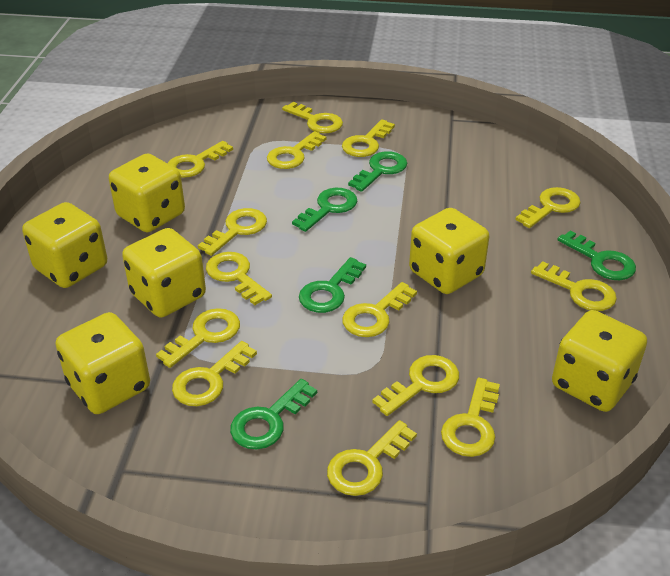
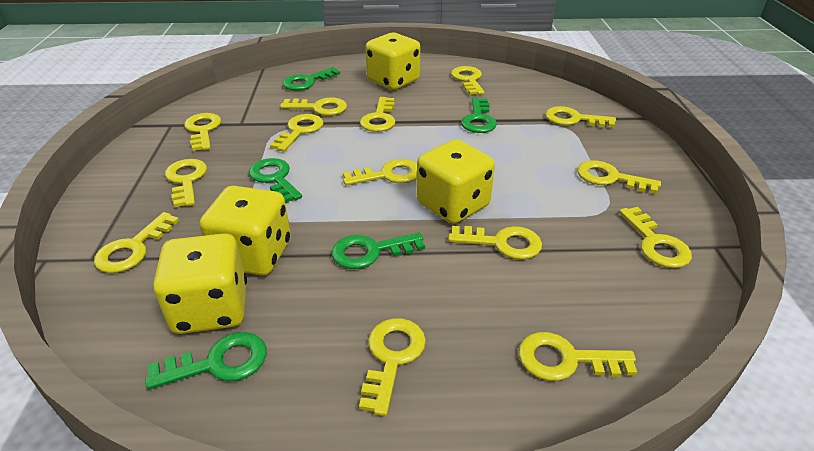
yellow dice: [22,202,107,288] [55,312,150,414] [109,153,185,232] [122,228,206,318] [409,208,489,294] [552,310,647,412] = 6 -> [153,233,247,334] [200,186,291,276] [365,33,420,90] [417,139,495,224] = 4

